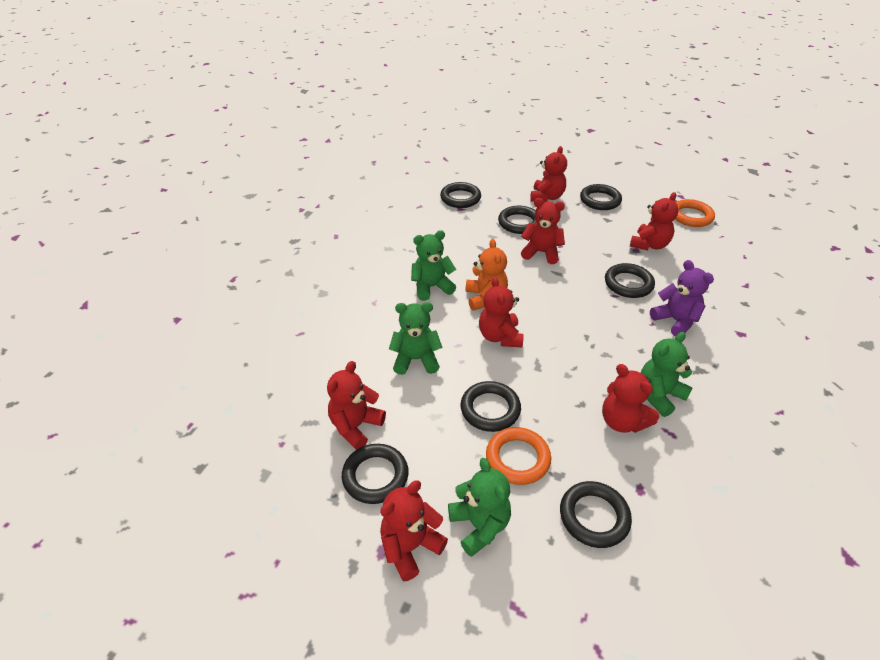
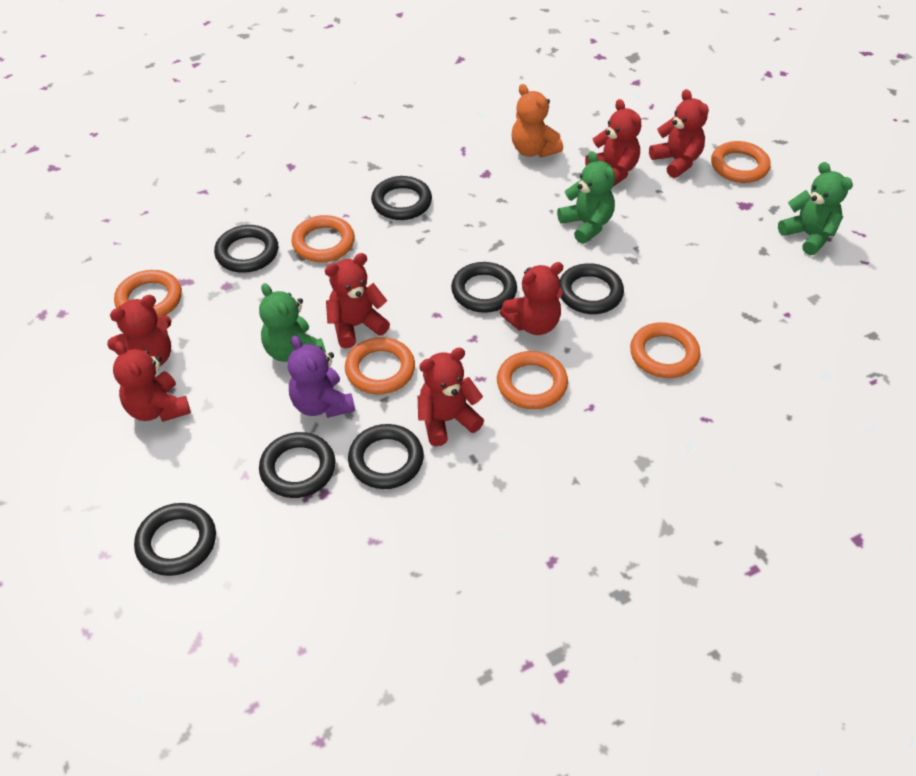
green teddy bear: [389,302,443,375] [411,230,456,301] [448,458,511,557] [641,332,693,417] = 4 -> [259,283,326,362] [557,151,615,244] [778,162,853,255] = 3
orange ring: [486,427,551,485] [675,199,715,227] = 2 -> [114,270,182,317] [291,215,355,262] [345,337,415,394] [497,351,568,409] [630,322,700,378] [711,141,771,183] = 6

